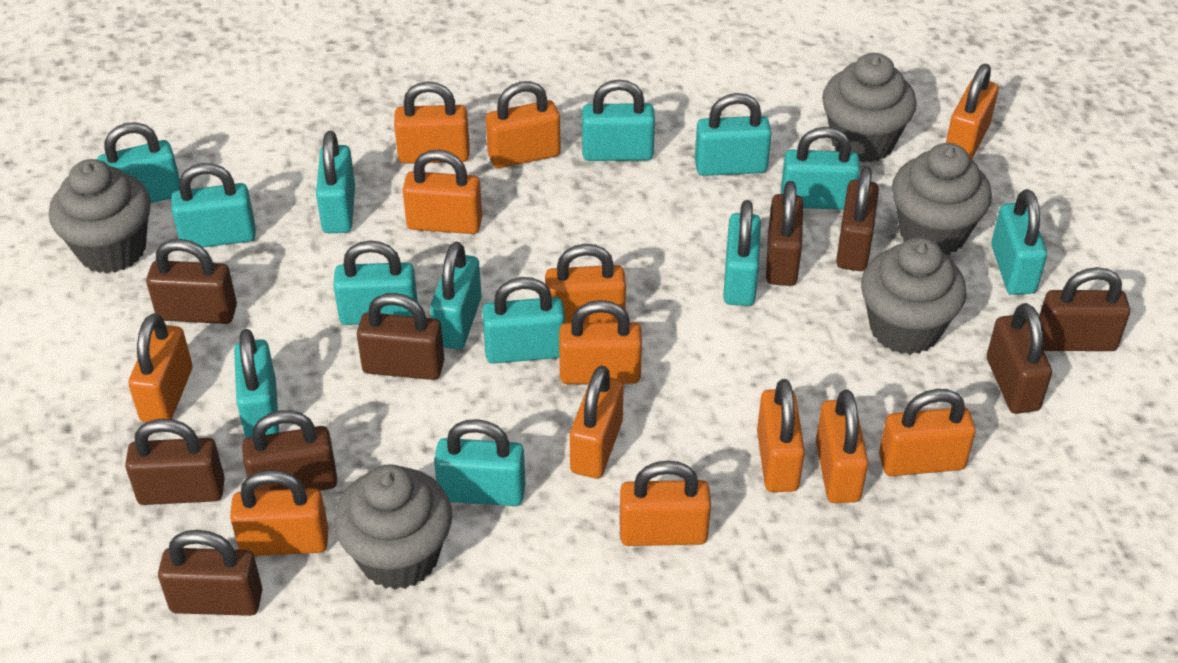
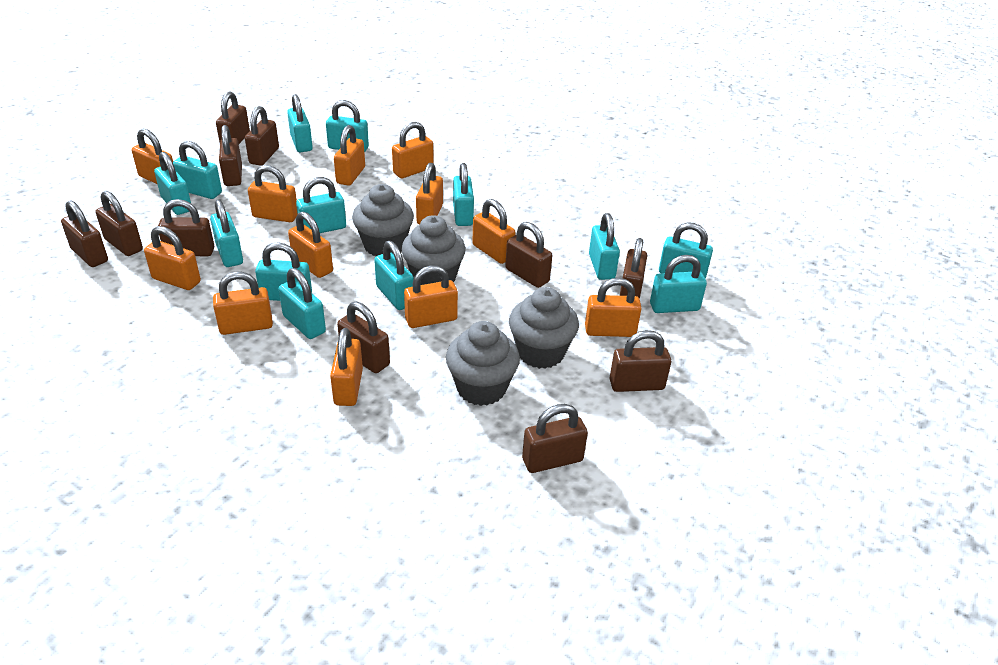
brown padlock: [125,419,225,505] [146,239,237,324] [158,530,262,616] [242,410,337,491] [357,293,444,380] [766,181,803,286] [836,167,879,271] [987,303,1052,414] [1039,267,1130,351] = 9 -> [61,200,108,267] [96,191,143,256] [158,199,214,256] [216,91,250,144] [219,125,242,186] [245,106,279,166] [337,302,390,373] [505,222,552,288] [522,404,588,473] [610,330,671,392] [620,238,647,299] = 11
grey cupcake: [49,159,151,273] [334,464,452,590] [822,53,917,163] [861,237,967,355] [892,143,992,255] = 5 -> [352,184,414,256] [402,215,466,285] [446,321,520,406] [509,287,579,369] = 4
orange padlock: [128,313,192,422] [230,470,328,556] [394,81,469,164] [403,150,482,234] [486,81,561,168] [545,244,626,323] [559,300,642,384] [570,365,624,478] [619,461,711,546] [757,379,805,492] [816,390,868,503] [879,389,976,476] [946,64,998,159] = 13 -> [132,129,173,184] [144,226,201,290] [213,272,273,335] [248,165,298,222] [288,212,333,278] [330,328,363,406] [334,125,365,186] [392,122,434,178] [404,266,458,328] [416,163,443,225] [472,199,516,264] [585,278,642,337] = 12

